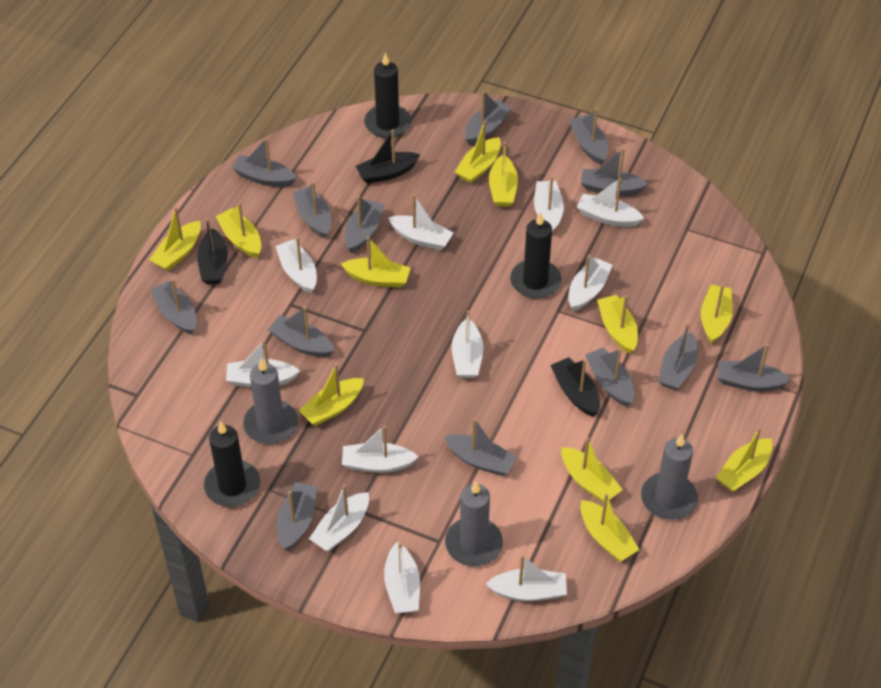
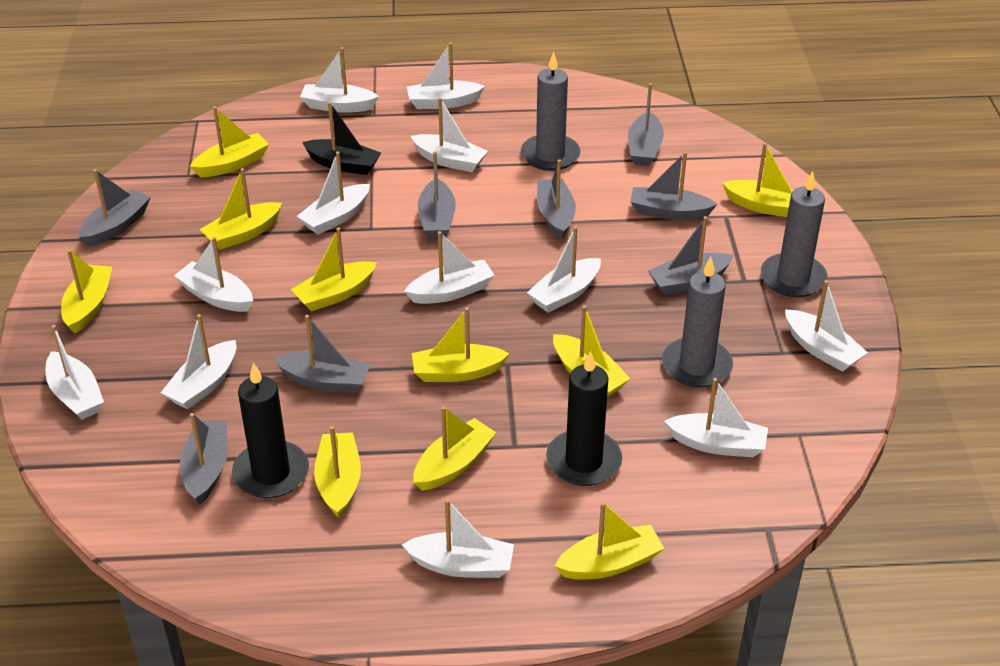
black boat: [197,218,228,284] [356,129,420,184] [550,357,600,417] = 3 -> [302,102,381,175] = 1
black candle: [204,421,260,507] [364,53,411,138] [510,212,561,299] = 3 -> [232,363,309,498] [546,351,622,486] = 2
grey boat: [151,279,197,335] [232,138,296,187] [268,306,334,357] [277,482,317,551] [293,182,331,239] [345,196,385,253] [444,418,517,476] [465,91,512,145] [569,108,608,165] [581,148,648,196] [585,347,634,407] [658,323,697,390] [717,344,792,391] = 13 -> [78,169,151,247] [180,413,228,505] [273,315,370,393] [418,152,456,239] [537,159,576,239] [628,83,664,166] [630,152,717,220] [648,216,733,295] = 8
white boat: [226,340,300,387] [275,237,317,294] [309,485,369,551] [342,425,419,473] [384,542,420,613] [388,195,454,250] [452,310,483,378] [486,555,567,601] [534,176,564,233] [568,255,613,311] [577,178,644,227] = 11 -> [46,325,104,420] [161,314,236,409] [174,237,253,312] [297,151,370,235] [300,47,379,113] [402,499,514,578] [404,231,495,304] [407,43,485,109] [411,98,488,172] [527,226,601,313] [664,378,768,457] [785,280,868,372] = 12
yellow boat: [149,207,201,271] [216,203,261,258] [299,364,364,426] [341,236,410,288] [455,121,501,183] [489,142,518,207] [561,437,623,503] [580,494,640,561] [597,295,638,354] [701,285,733,343] [716,427,773,492] = 11 -> [61,249,112,334] [190,106,269,177] [200,168,282,250] [291,227,377,311] [314,426,361,518] [412,307,510,382] [413,406,497,491] [553,305,630,397] [555,502,664,580] [722,143,794,217] = 10

